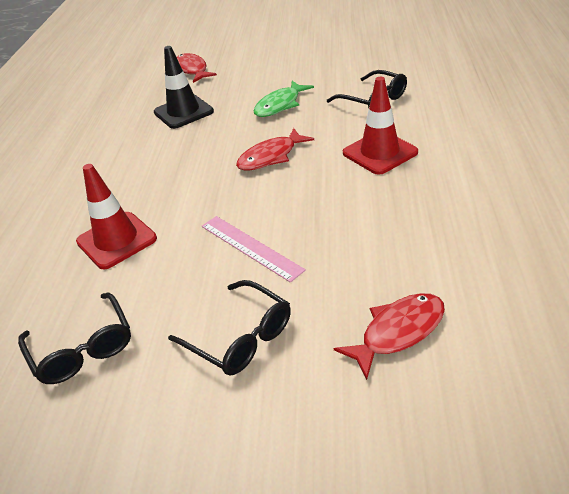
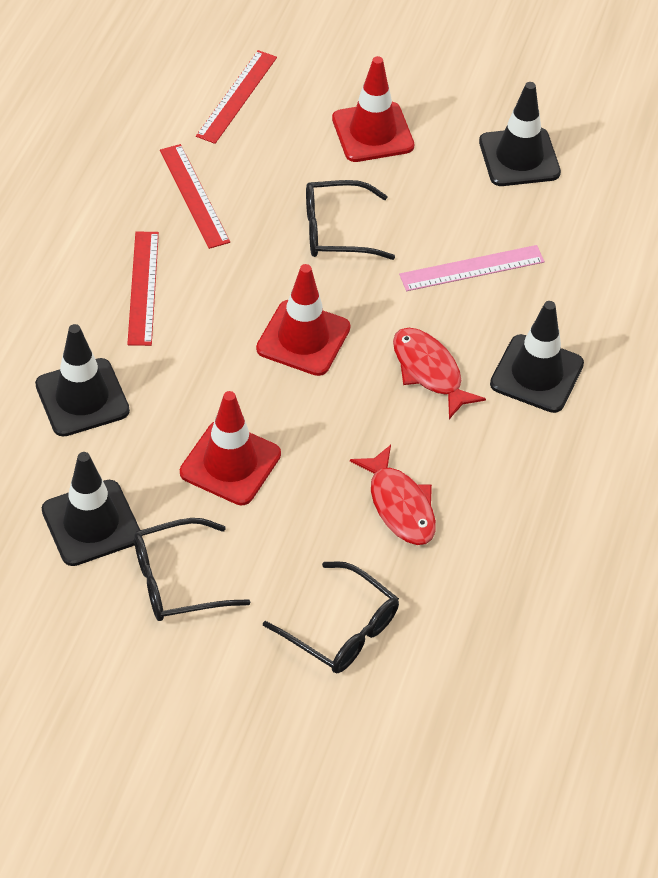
black traffic cone: [154,46,214,129] = 1 -> [35,324,130,437] [42,452,140,566] [479,82,561,186] [490,301,584,413] = 4
green fish: [253,81,314,117] = 1 -> none = 0
red fish: [177,53,217,83] [236,128,314,171] [334,293,445,380] = 3 -> [350,445,436,545] [393,328,486,419] = 2
red ruler: none = 0 -> [127,231,159,346] [160,144,230,249] [196,50,277,144] = 3
red traffic cone: [76,164,157,269] [343,77,418,175] = 2 -> [180,391,281,505] [256,264,350,376] [332,56,414,162] = 3

